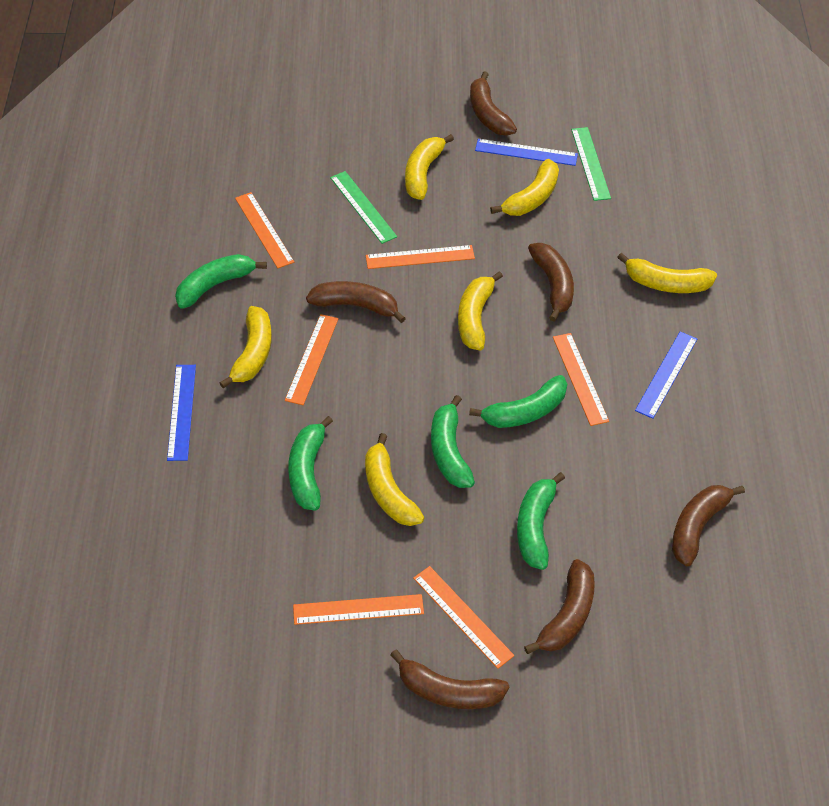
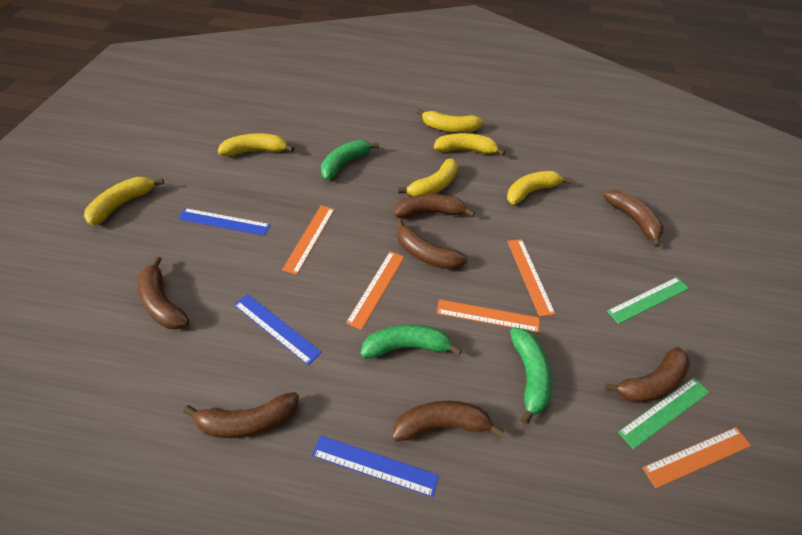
brown banana: [306,281,406,323] [390,649,509,709] [470,71,517,136] [524,559,595,654] [528,243,574,322] [672,485,745,566] = 6 -> [137,256,189,329] [183,392,299,438] [392,401,504,441] [394,194,475,218] [396,218,468,270] [604,190,663,247] [604,347,690,403] = 7
green banana: [175,254,267,309] [288,416,333,510] [431,395,475,488] [469,375,567,428] [517,472,565,570] = 5 -> [321,140,379,180] [360,324,462,358] [510,328,552,424] = 3
orange ruler: [235,192,294,268] [285,314,339,405] [293,594,424,625] [366,245,475,269] [413,566,515,669] [553,333,609,426] = 6 -> [282,205,335,275] [346,251,404,330] [437,299,539,333] [507,239,555,317] [642,427,751,488] = 5

